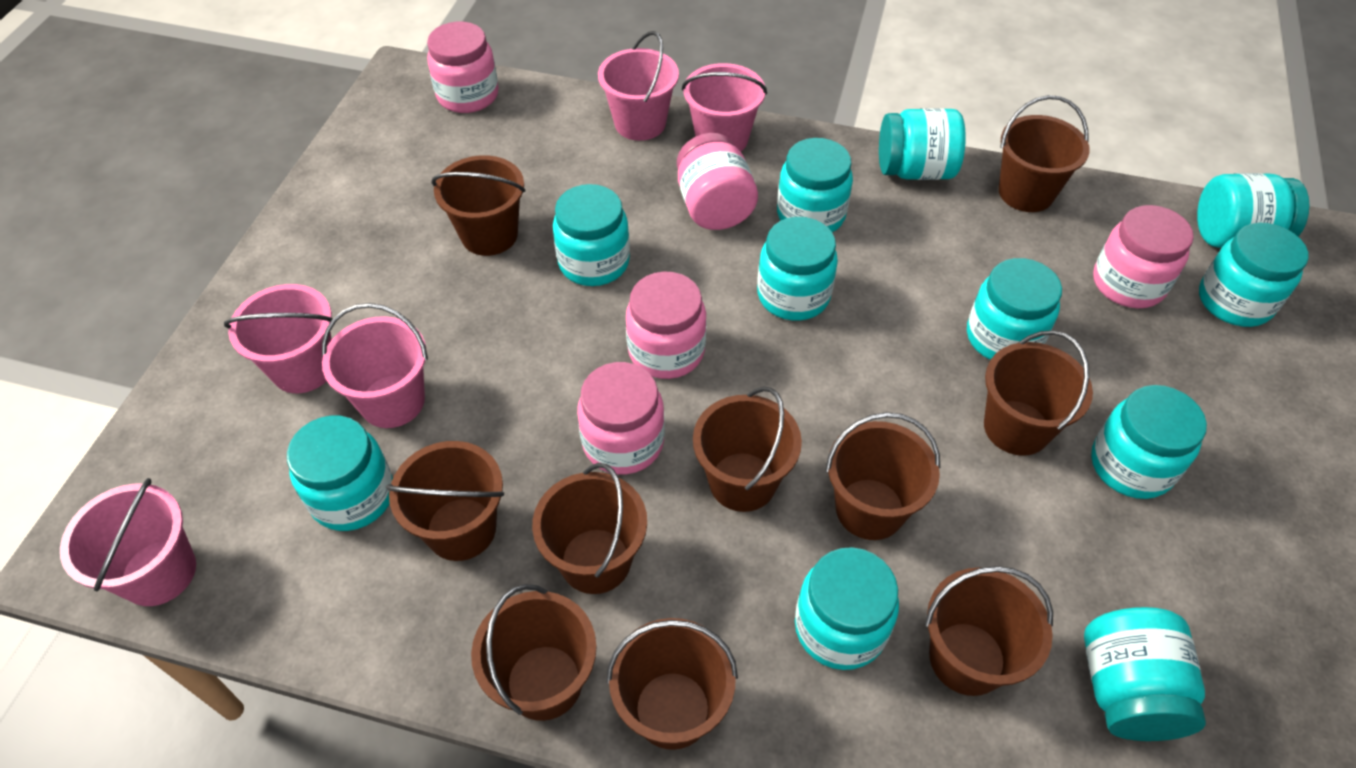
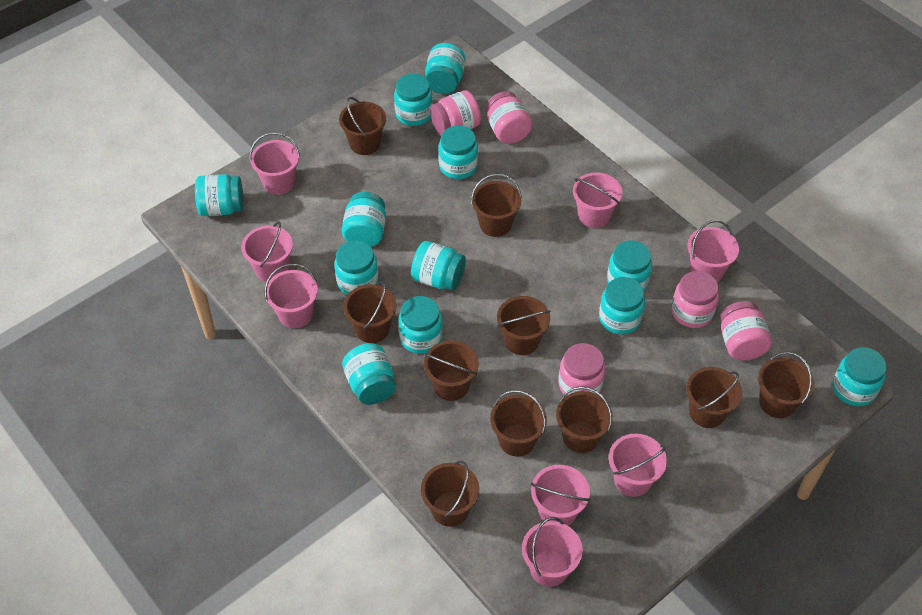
pink bucket: [60,478,196,606] [224,284,333,393] [322,303,428,428] [598,31,679,141] [682,63,767,152] = 5 -> [241,222,293,282] [249,132,300,195] [264,264,318,328] [522,517,583,587] [531,465,590,526] [573,172,623,228] [609,434,667,497] [687,220,739,282] = 8
turquoise jar: [287,415,393,531] [553,184,630,286] [757,217,838,321] [777,138,853,232] [795,547,899,670] [879,108,966,180] [967,258,1062,360] [1084,607,1206,741] [1091,385,1207,499] [1197,173,1310,248] [1199,223,1309,327] = 11 -> [195,174,243,216] [334,240,378,295] [342,192,386,247] [342,343,396,405] [394,74,433,126] [398,296,443,354] [411,241,466,291] [425,43,466,94] [438,125,478,179] [599,277,645,335] [607,240,652,291] [833,347,887,406] = 12

